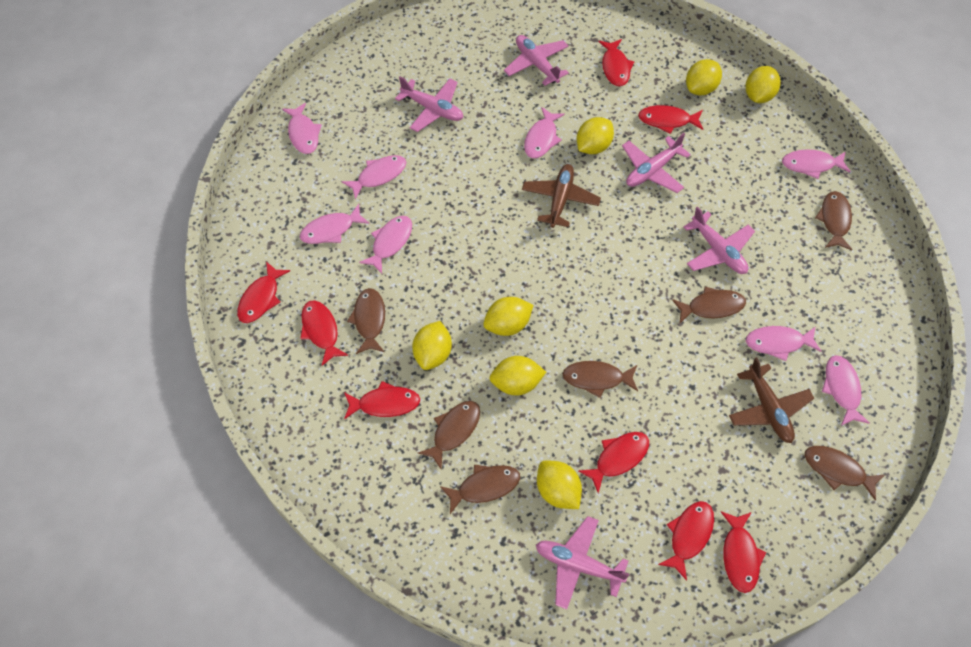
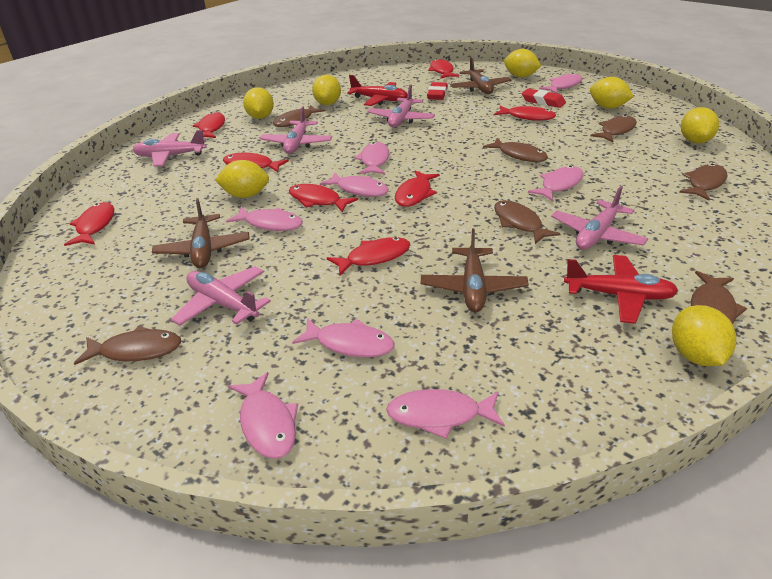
brown plane: [522,164,601,228] [729,357,814,443] = 2 -> [152,198,250,268] [421,228,529,312] [450,57,511,94] = 3
red eraser: none = 0 -> [427,82,448,100] [522,89,566,108] = 2
red plane: none = 0 -> [347,75,408,106] [564,255,678,324] = 2

